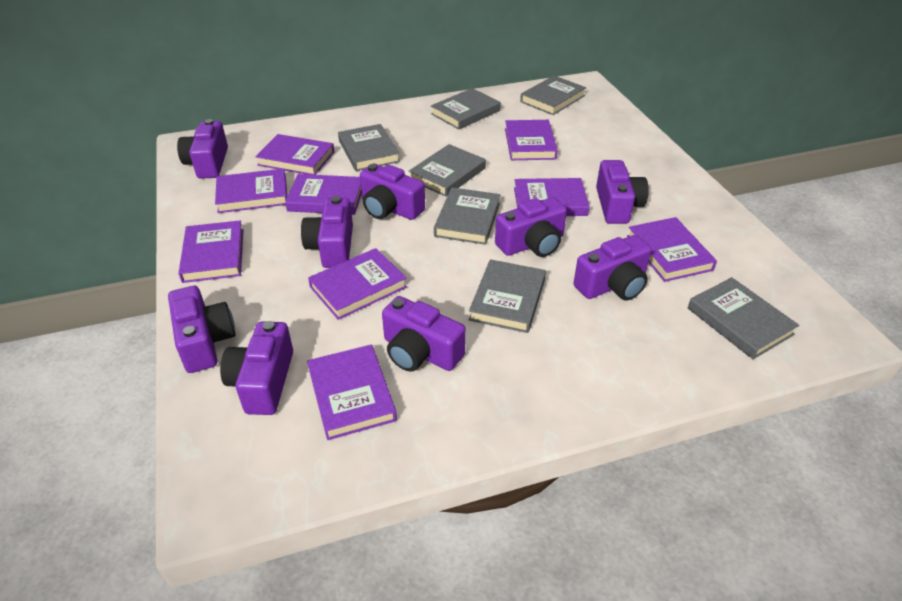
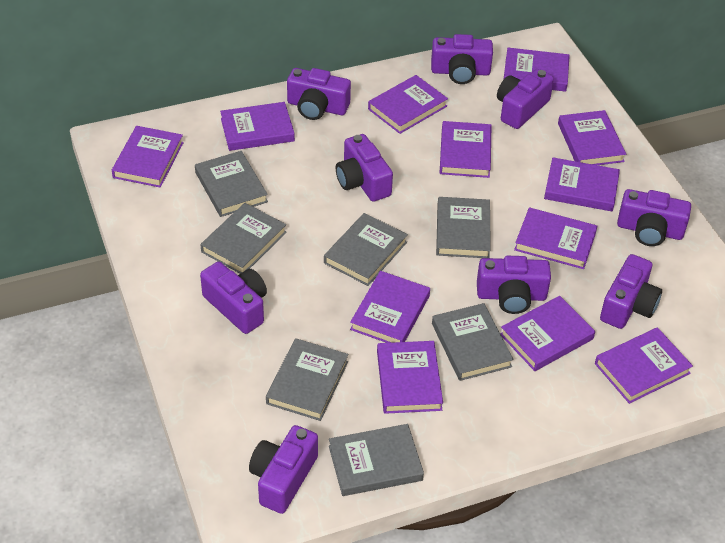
purple book: [178,220,243,283] [215,169,287,213] [255,134,334,175] [285,174,362,215] [307,345,397,440] [308,248,407,320] [505,120,558,160] [514,178,590,216] [627,217,717,282] = 9 -> [112,126,184,188] [220,102,295,151] [350,271,430,343] [368,75,448,134] [377,341,443,414] [439,121,492,178] [500,296,595,371] [504,48,570,92] [514,207,597,269] [544,157,620,212] [558,110,626,165] [595,327,693,404] = 12

